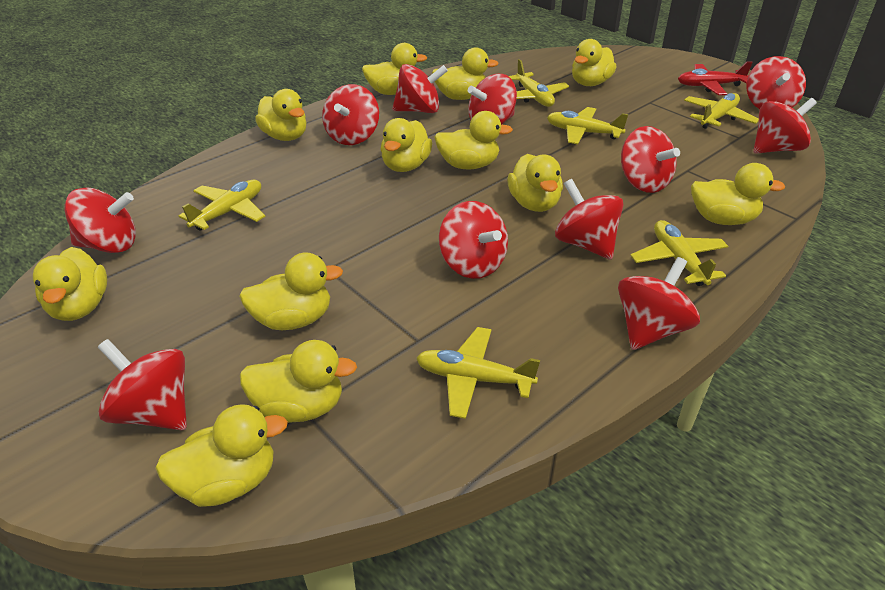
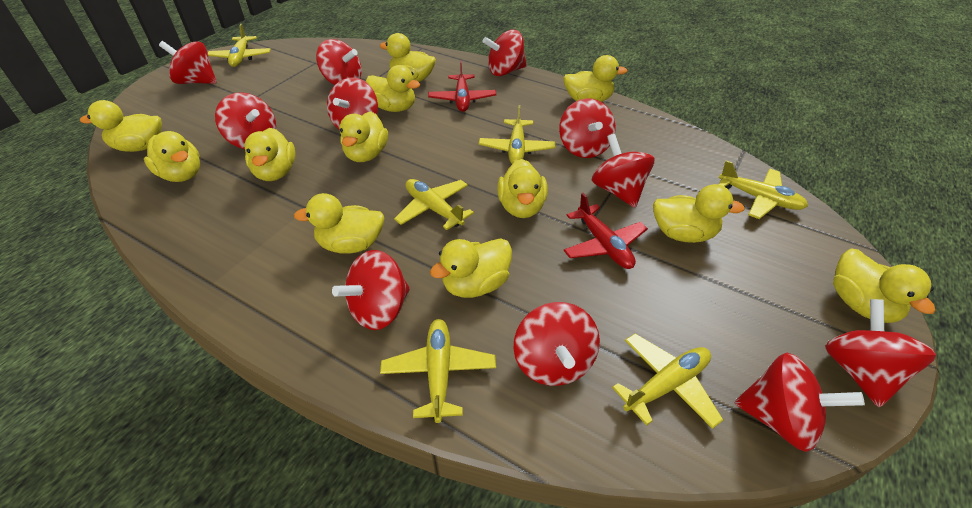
red plane: [678,61,753,95] = 1 -> [428,61,496,112] [563,193,648,269] = 2

